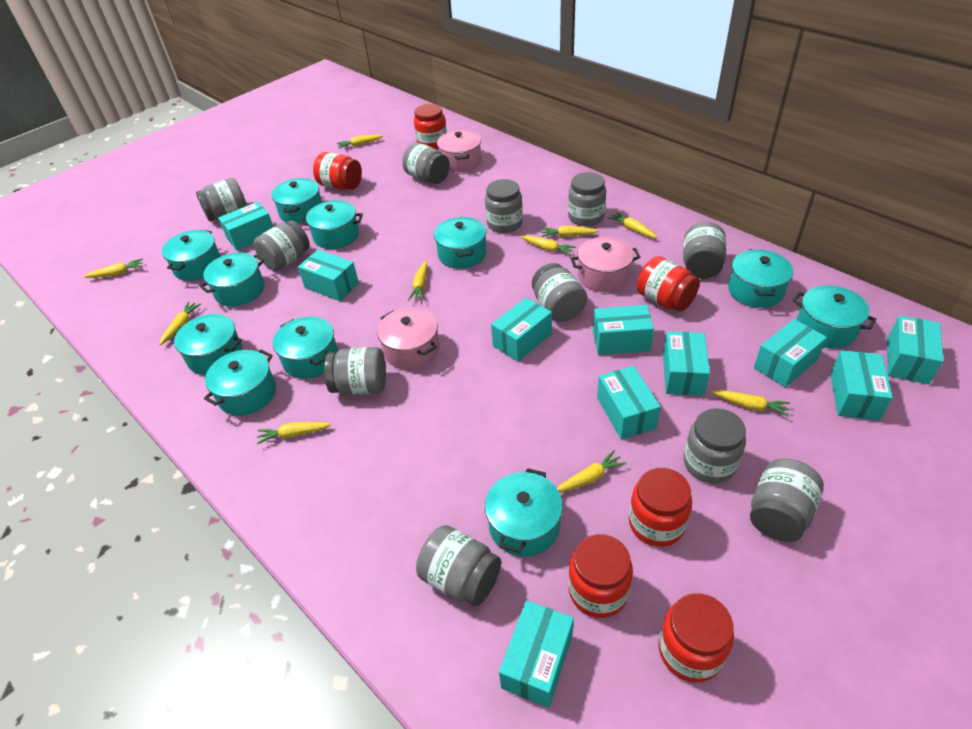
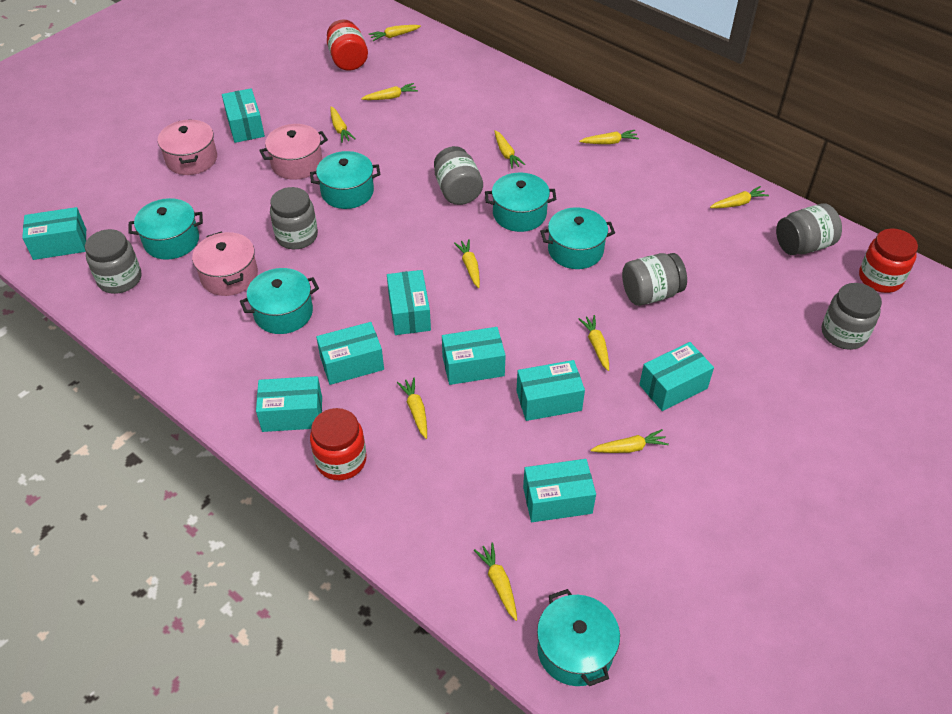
grey jar: [196,178,247,221] [254,220,310,271] [324,347,386,395] [402,142,450,184] [416,525,501,606] [485,179,523,233] [532,263,587,322] [568,172,606,226] [683,222,726,279] [684,408,746,483] [750,459,824,542] = 11 -> [85,229,141,294] [270,187,318,249] [434,146,483,205] [622,253,687,306] [776,204,842,255] [822,283,882,350] = 6
red jar: [313,152,362,190] [414,104,447,149] [568,534,633,618] [629,468,692,547] [637,256,700,312] [659,593,734,683] = 6 -> [310,408,367,480] [327,19,368,70] [859,228,918,293] = 3
turquoise box: [218,202,273,251] [298,250,359,301] [491,297,552,362] [499,600,574,708] [593,305,654,355] [597,366,661,439] [663,332,710,396] [754,319,827,388] [830,350,893,421] [887,315,944,384] = 10 -> [22,207,86,260] [222,88,265,143] [256,376,322,432] [316,322,384,385] [387,270,431,335] [442,327,506,385] [516,360,585,421] [523,459,596,522] [639,342,714,411] = 9
turquoise pot: [162,230,221,281] [172,314,243,375] [200,253,264,307] [204,349,276,416] [271,178,322,224] [273,317,338,379] [301,200,363,249] [434,217,487,269] [485,468,563,557] [728,249,794,308] [793,285,876,349] = 11 -> [128,198,203,260] [240,268,319,334] [310,151,380,209] [485,172,557,232] [537,589,620,686] [540,207,615,269] = 6
yellow carrot: [84,258,143,278] [159,302,201,345] [257,422,331,444] [337,135,383,149] [408,261,427,301] [521,235,576,255] [541,226,599,237] [557,450,626,493] [608,212,658,238] [711,390,790,416] = 10 -> [330,107,355,143] [361,83,418,100] [369,25,421,41] [397,378,427,439] [454,240,480,288] [474,543,517,621] [495,130,525,169] [578,315,609,371] [579,130,639,144] [590,429,669,453] [710,186,769,208] = 11

